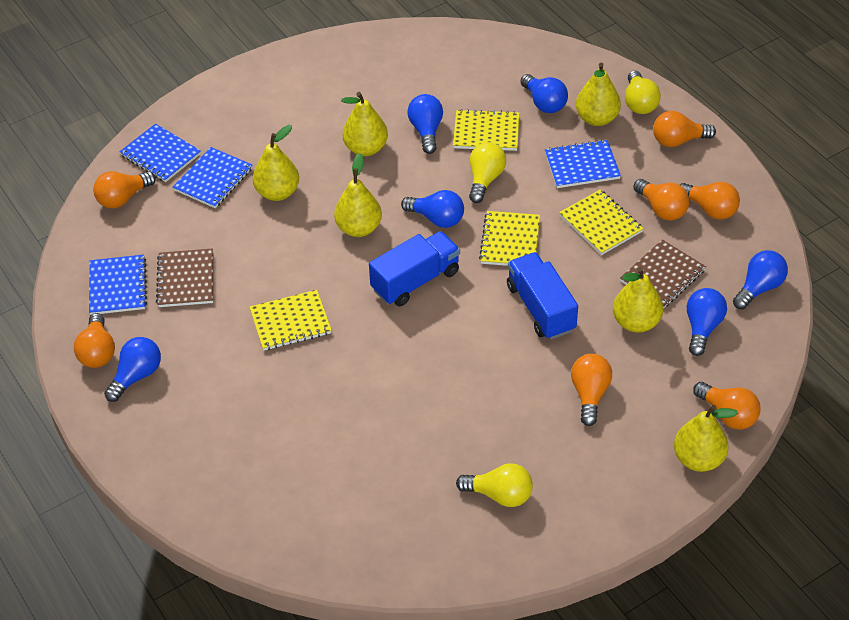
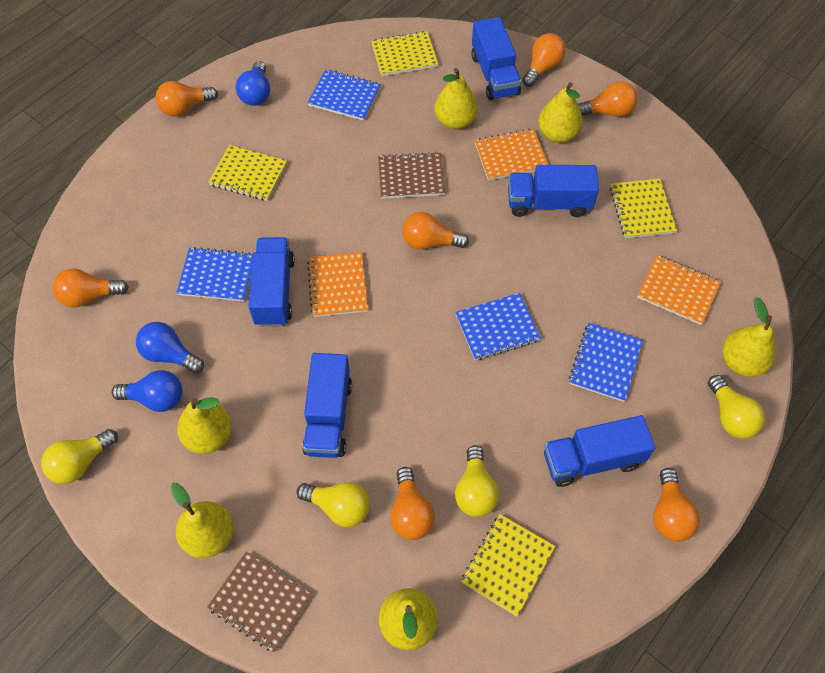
blue light bulb: [104,337,161,402] [401,190,464,228] [407,94,443,154] [521,74,568,113] [687,288,727,356] [733,250,788,309] = 6 -> [112,370,183,412] [136,322,204,373] [236,61,270,106] = 3
blue truck: [369,231,460,306] [507,252,578,340] = 2 -> [248,237,295,326] [302,353,352,458] [471,17,521,100] [508,165,599,217] [544,415,655,487] = 5
orange notebook: none = 0 -> [307,252,368,317] [475,129,548,180] [637,255,721,325] = 3
yellow light bulb: [456,463,533,507] [469,142,506,203] [625,71,661,114] = 3 -> [41,429,118,484] [297,482,370,527] [455,445,499,517] [708,375,765,439] = 4

